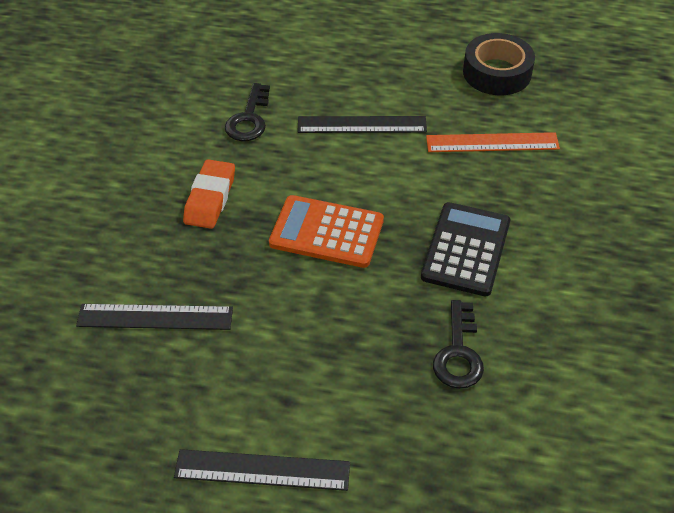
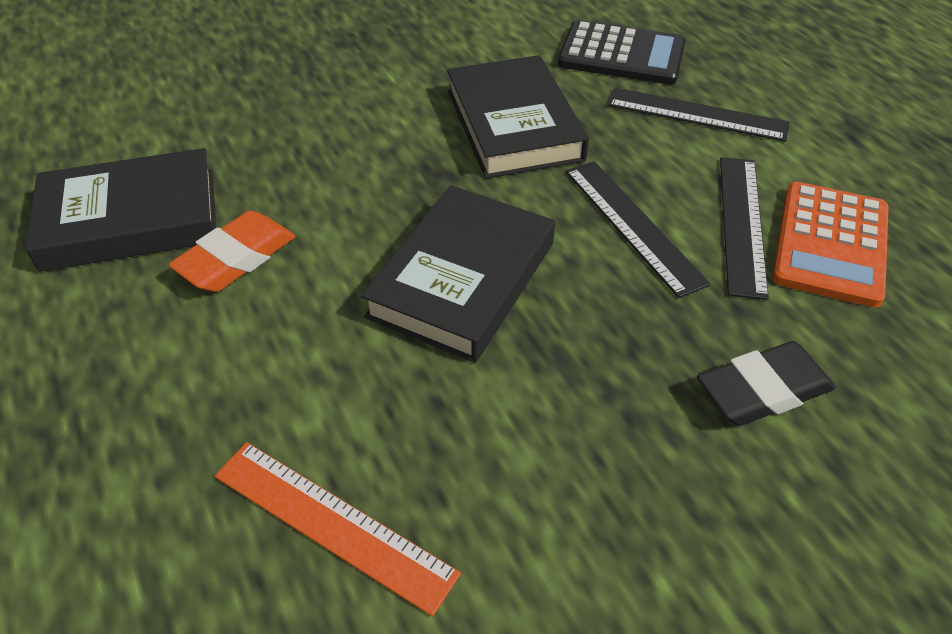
black book: none = 0 -> [25,148,216,272] [361,185,555,363] [447,55,589,179] = 3
black eraser: none = 0 -> [697,341,836,426] = 1
black key: [225,83,270,141] [433,300,484,389] = 2 -> none = 0
black tape: [463,33,535,95] = 1 -> none = 0

